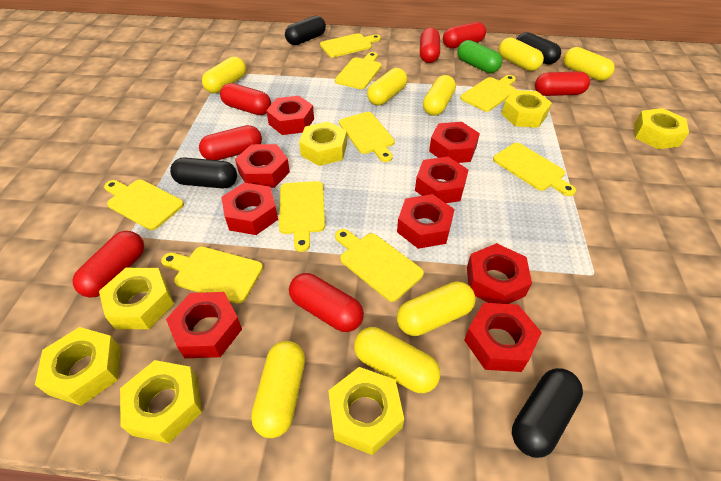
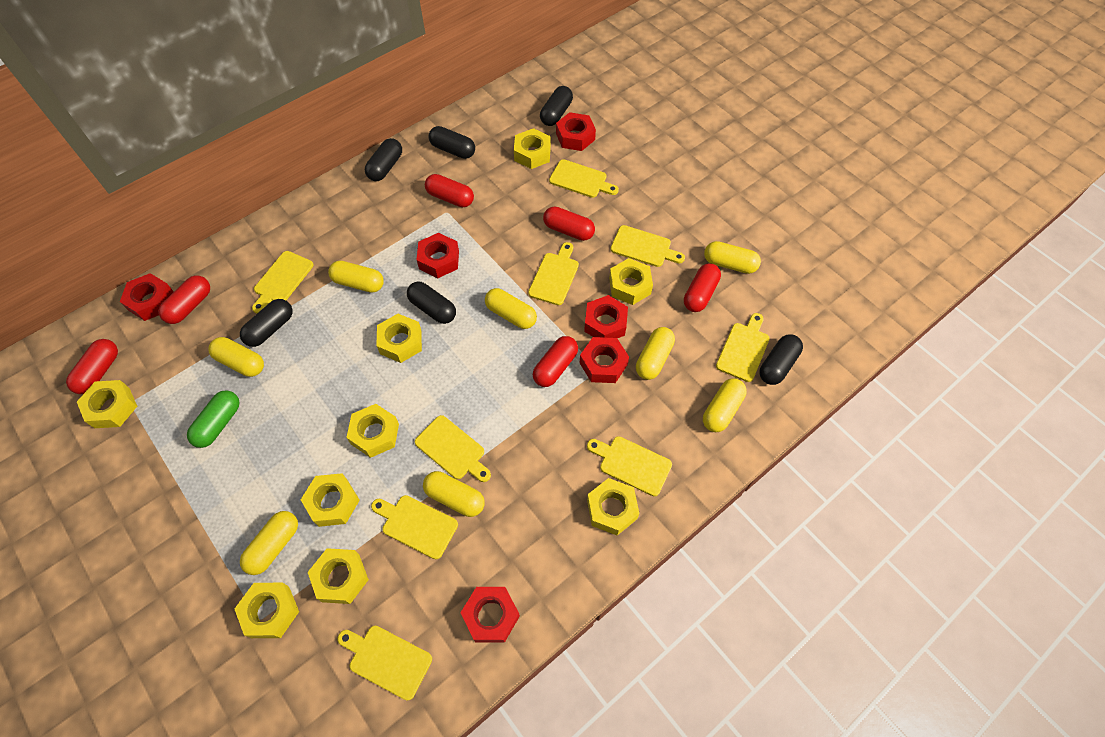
black capsule: [170,157,237,188] [285,16,326,45] [512,368,583,458] [517,32,561,65] = 4 -> [240,299,293,347] [365,138,402,181] [407,282,456,324] [428,126,475,159] [540,86,573,126] [760,334,803,385] = 6
red capsule: [73,231,144,298] [199,125,262,160] [220,83,271,115] [289,273,364,332] [420,28,440,63] [443,22,486,48] [535,71,590,96] = 7 -> [66,339,118,394] [158,275,210,324] [425,174,474,207] [533,336,578,387] [543,207,595,241] [684,263,721,312] = 6
red nut: [166,292,242,358] [221,183,278,235] [235,144,290,188] [266,96,314,135] [397,194,455,249] [415,157,468,203] [429,122,480,163] [464,303,542,372] [467,243,532,304] = 9 -> [120,273,174,321] [417,233,459,278] [460,587,520,643] [556,112,596,151] [580,337,629,383] [584,295,628,338] = 6
yellow nut: [35,327,121,406] [99,268,174,329] [120,360,202,443] [299,122,347,166] [328,367,404,455] [502,90,552,128] [634,108,689,149] = 7 -> [77,380,137,428] [235,583,299,638] [301,473,360,527] [308,548,369,604] [346,404,399,458] [376,314,422,363] [514,128,551,169] [587,478,640,535] [609,258,653,305] = 9

